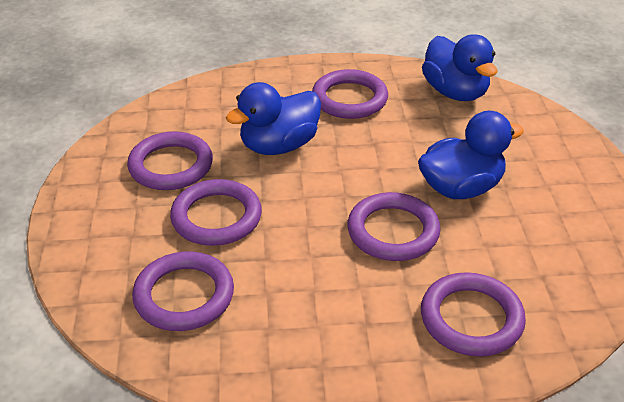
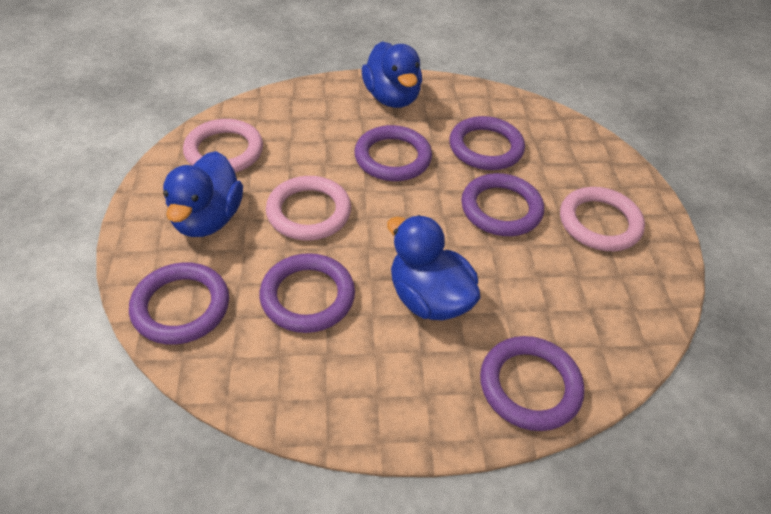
pink ring: none = 0 -> [183,119,263,173] [266,176,351,241] [560,187,645,251] = 3

